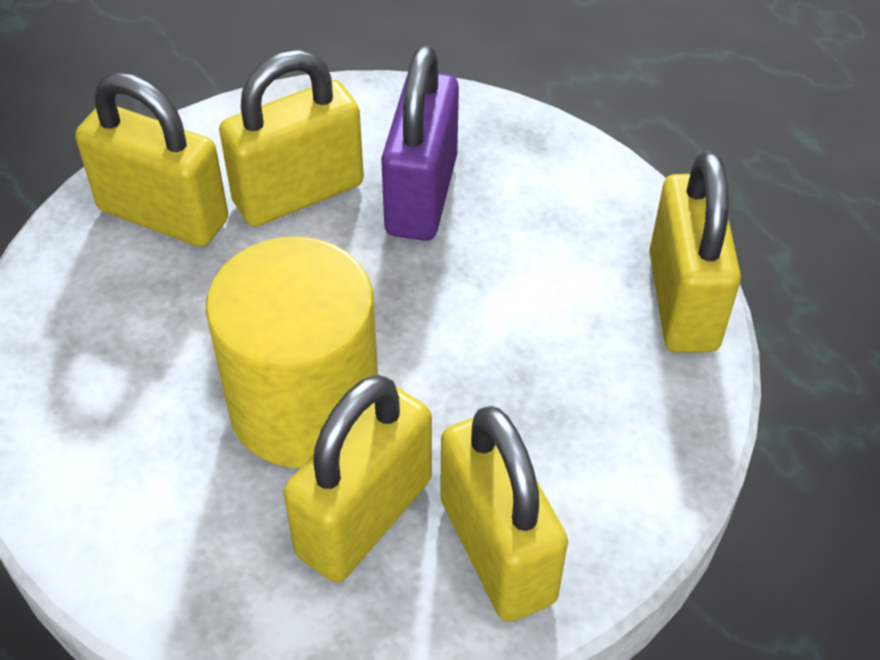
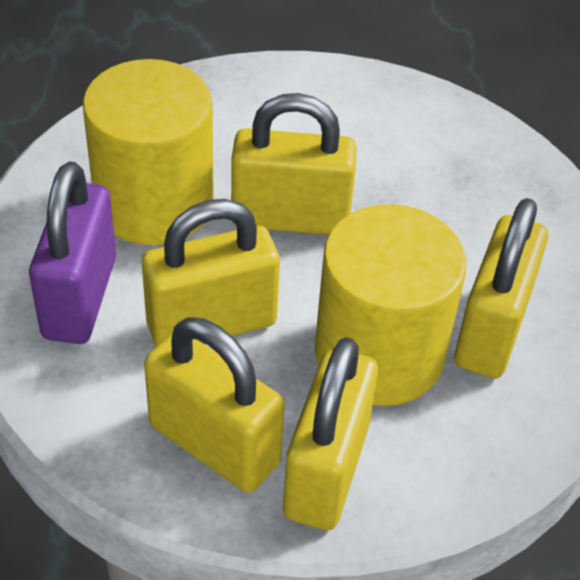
yellow cylinder: [206,237,378,468] = 1 -> [83,59,214,245] [314,204,466,406] = 2

